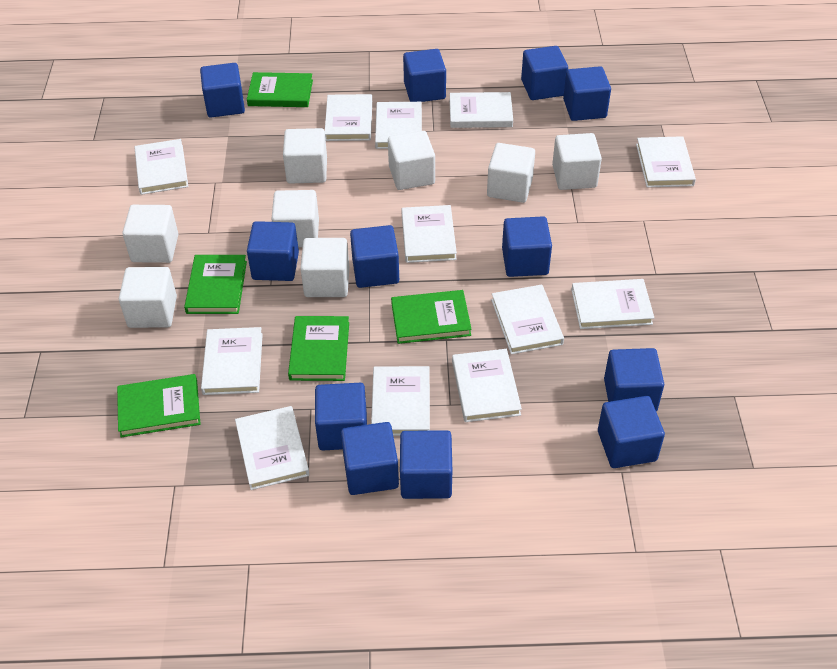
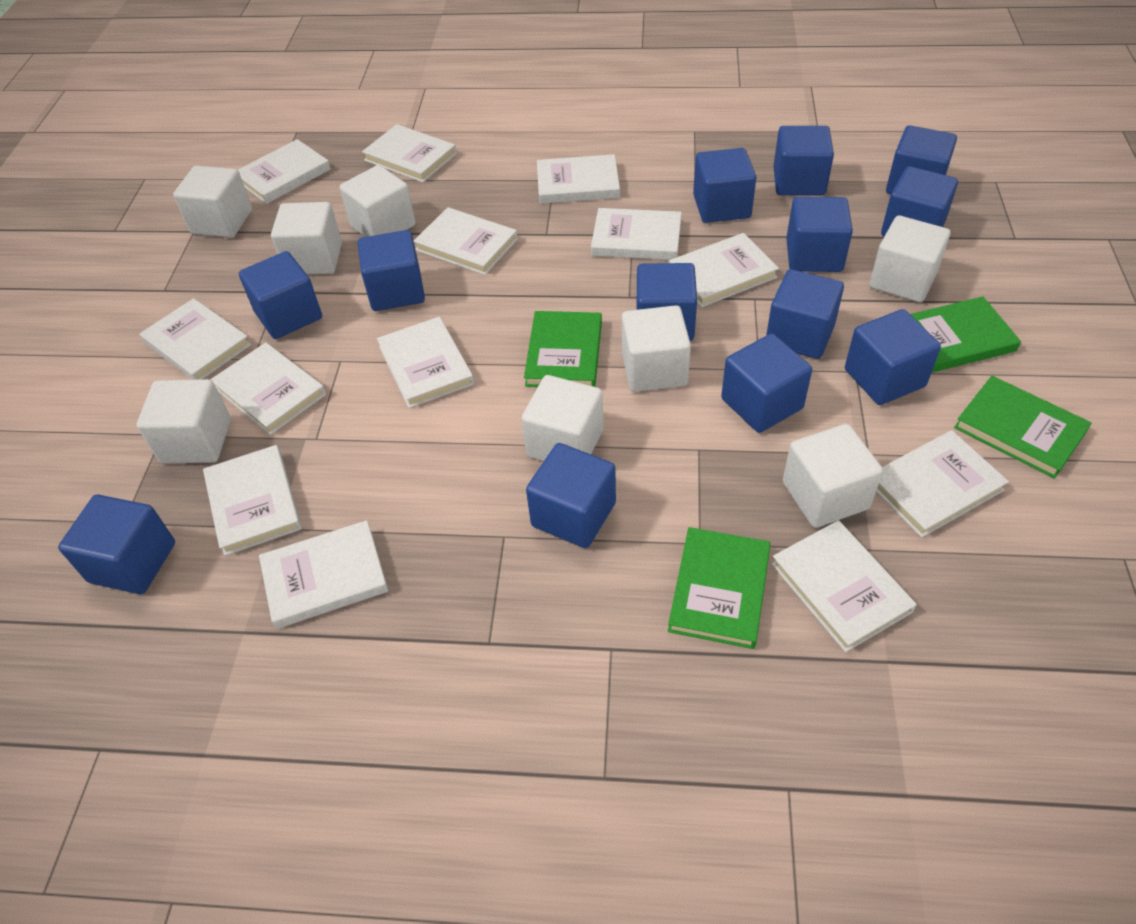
blue cube: [200,63,245,118] [247,221,299,281] [315,383,367,450] [341,422,399,495] [350,225,399,288] [400,430,452,499] [403,49,446,102] [502,216,552,277] [521,46,568,100] [563,66,611,121] [598,396,665,468] [604,348,664,412] = 12 -> [58,494,175,594] [239,251,322,339] [358,230,425,311] [526,443,616,548] [637,263,697,341] [693,148,756,223] [721,334,812,433] [766,269,844,359] [773,126,834,196] [786,197,853,272] [845,309,941,405] [881,166,958,236] [886,125,957,194] = 13
green book: [117,374,200,437] [184,255,247,314] [247,72,313,107] [288,316,349,381] [391,290,472,344] = 5 -> [524,311,602,387] [668,527,771,649] [910,296,1021,373] [954,376,1092,479] = 4
white book: [134,139,188,195] [201,327,263,395] [235,406,309,490] [325,94,372,141] [371,366,430,436] [375,102,422,149] [401,205,457,263] [449,92,513,128] [452,349,522,422] [491,285,564,354] [571,279,654,329] [636,136,696,188] = 12 -> [140,298,251,380] [203,445,302,556] [210,342,326,435] [238,139,331,204] [259,520,388,629] [362,124,457,182] [377,317,474,408] [414,207,518,275] [537,154,620,204] [591,208,682,260] [669,233,779,307] [771,520,917,652] [876,430,1009,538] = 13

